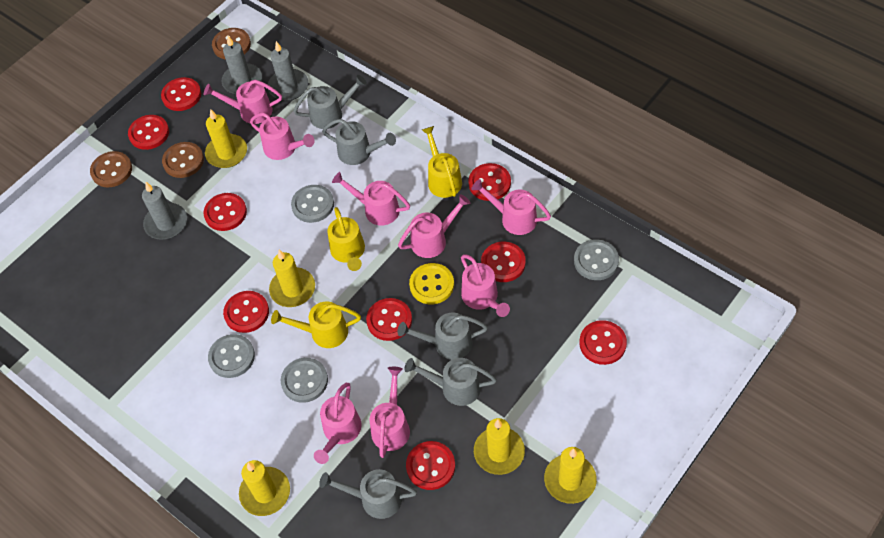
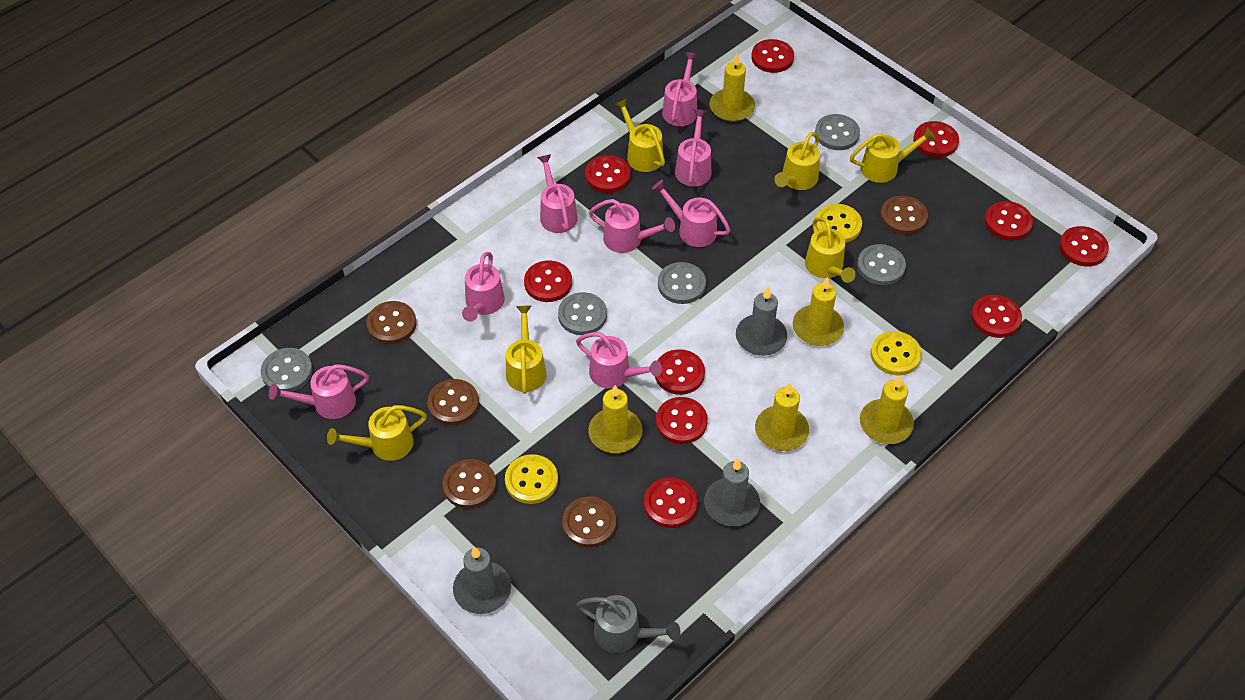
brown button: [90,151,132,187] [162,142,204,178] [212,28,251,59] = 3 -> [367,301,416,344] [427,379,479,425] [443,459,496,509] [562,496,616,548] [880,196,928,235] = 5
grey button: [208,334,255,378] [281,358,328,403] [291,185,334,223] [574,239,619,280] = 4 -> [261,348,313,392] [558,292,607,335] [658,262,706,304] [815,114,860,150] [857,244,906,285] = 5
grey watering can: [294,75,367,129] [319,469,417,519] [322,119,396,165] [398,313,488,360] [404,358,497,406] = 5 -> [576,595,680,653] = 1
red button: [128,115,169,150] [161,77,201,111] [204,193,247,231] [223,291,269,333] [366,298,412,341] [406,441,455,490] [468,163,511,201] [481,242,526,282] [579,320,627,365] = 9 -> [524,260,572,302] [585,155,631,193] [644,477,698,528] [655,349,705,395] [656,397,708,444] [751,39,794,73] [913,121,959,158] [971,295,1022,338] [985,201,1033,241] [1059,226,1109,267] = 10
yellow button: [409,263,454,304] = 1 -> [505,454,558,504] [816,204,862,243] [871,331,922,376] = 3
yellow watering can: [271,302,361,348] [327,207,365,271] [422,126,462,198] = 3 -> [327,405,427,461] [506,306,547,394] [615,98,665,172] [774,132,820,190] [805,217,856,283] [850,127,935,183] = 6

